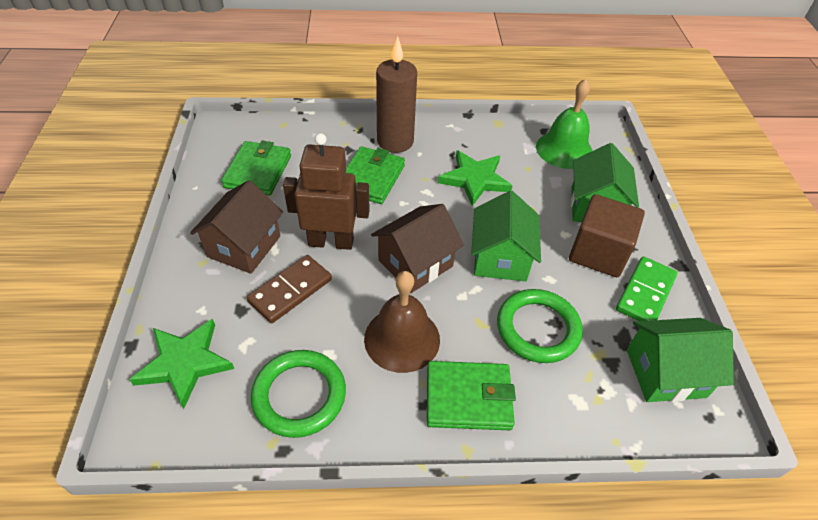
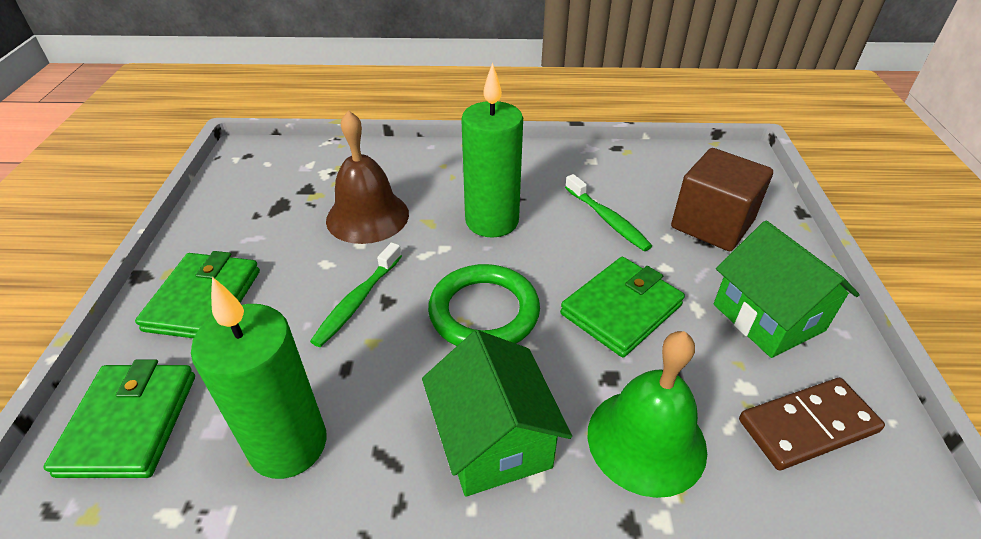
brown candle: [376,36,417,153] = 1 -> none = 0
brown house: [190,180,283,274] [371,204,464,293] = 2 -> none = 0
brown robot: [283,133,370,250] = 1 -> none = 0
green candle: none = 0 -> [191,277,327,479] [461,62,523,238] = 2
green domino: [616,256,677,321] = 1 -> none = 0
green house: [471,191,541,282] [571,143,639,222] [627,318,734,402] = 3 -> [422,330,572,497] [714,221,860,358] = 2
green ring: [251,350,346,438] [497,289,583,363] = 2 -> [428,264,540,346] = 1
green star: [130,319,234,409] [438,150,512,206] = 2 -> none = 0
green toothbrush: none = 0 -> [310,242,402,347] [565,174,652,251] = 2

